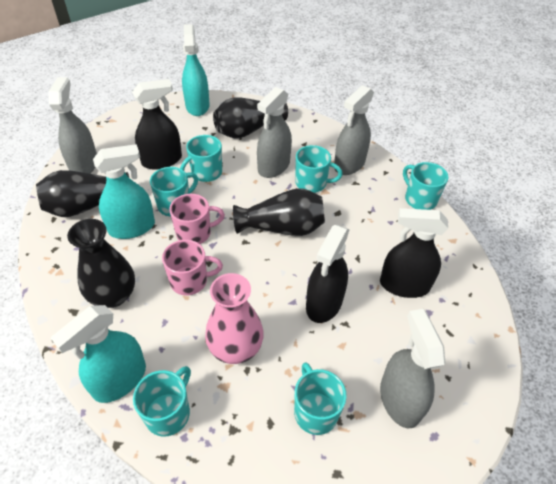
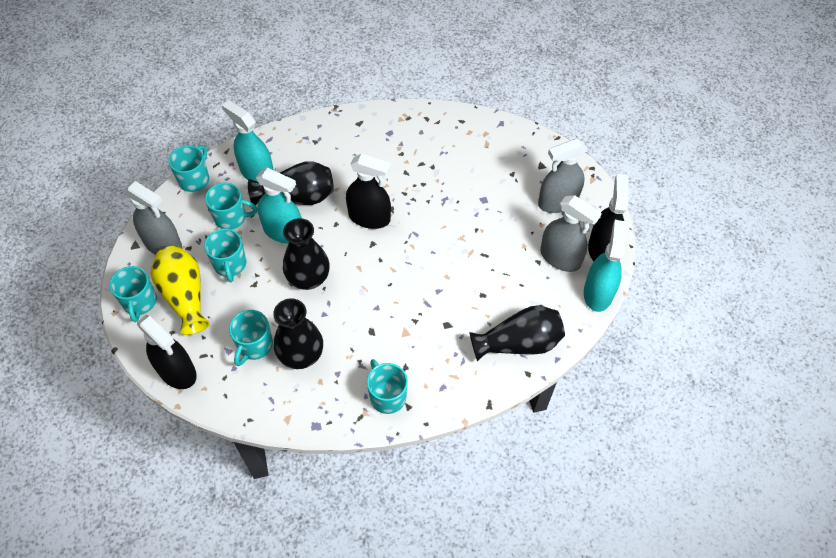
grey spray bottle: [48,77,97,174] [257,87,292,178] [334,85,374,175] [380,309,445,428] = 4 -> [124,181,182,255] [538,139,588,213] [540,195,602,272] = 3
pink mug: [162,240,223,295] [169,194,225,244] = 2 -> none = 0
pink vase: [205,273,264,364] = 1 -> none = 0
yellow vase: none = 0 -> [151,246,210,335] = 1

